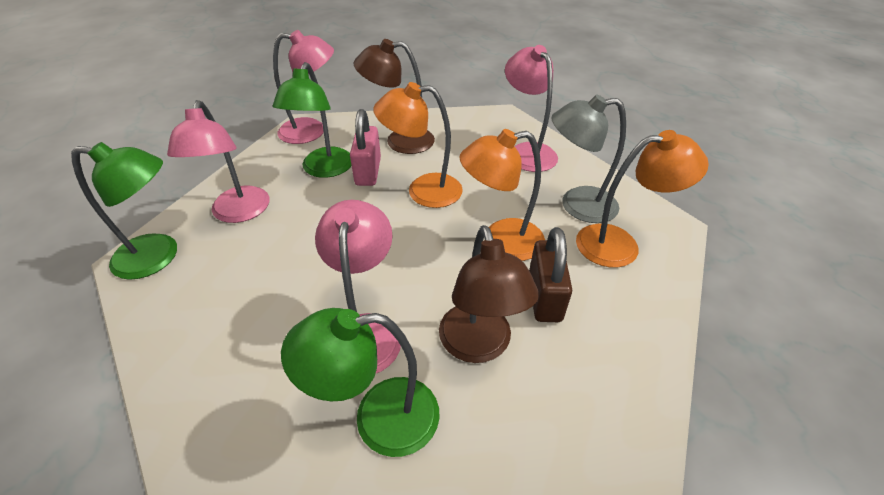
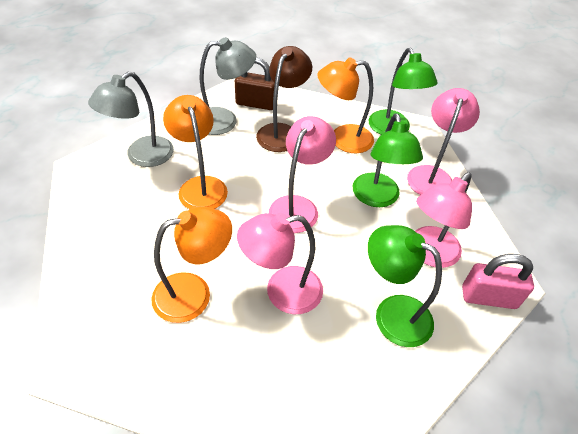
brown lamp: [354,39,435,154] [439,225,539,363] = 2 -> [256,46,312,152] = 1
grey lamp: [551,95,626,223] = 1 -> [88,71,174,167] [199,37,256,135] = 2

